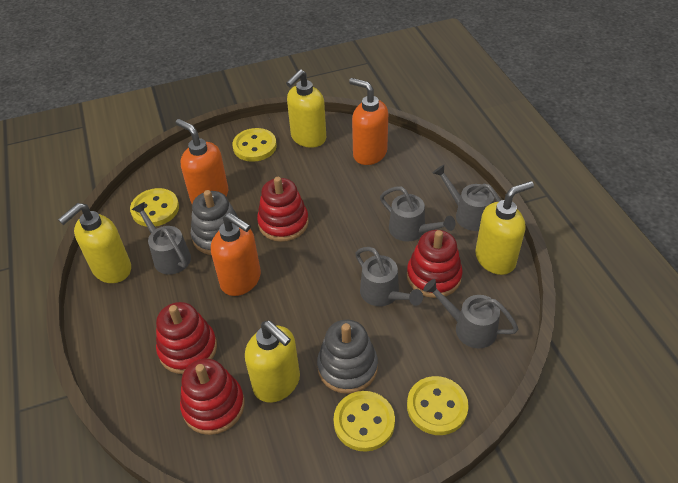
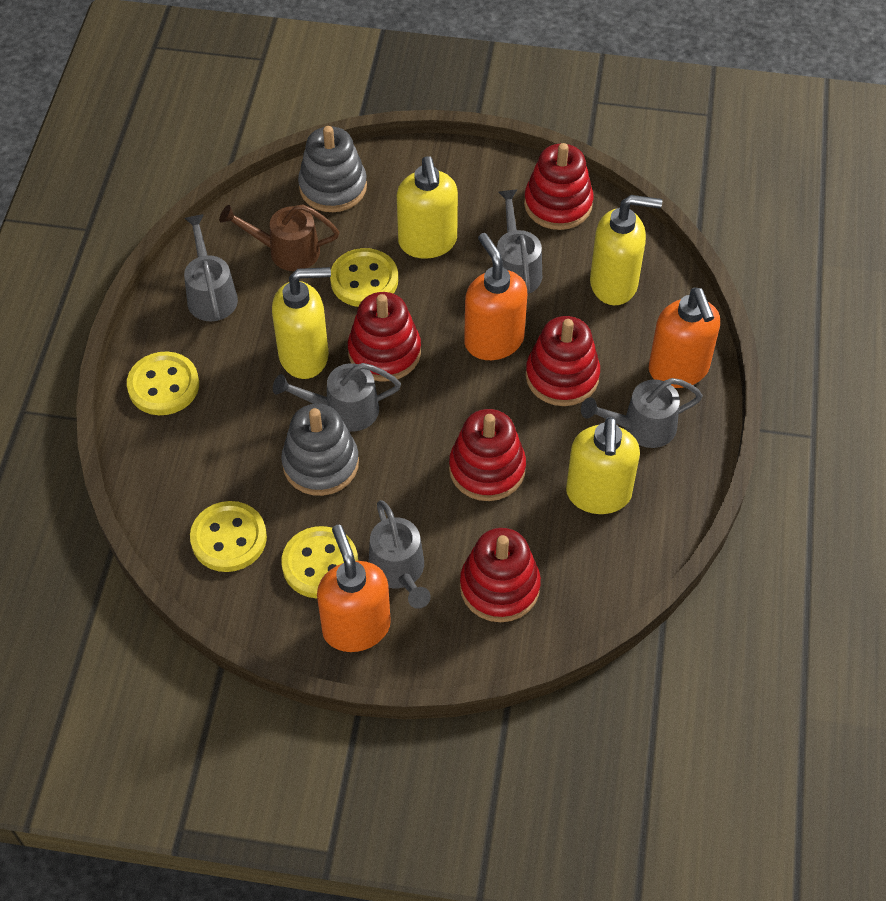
brown watering can: none = 0 -> [219,205,339,271] = 1
red stacking toy: [156,302,217,374] [180,359,245,435] [257,177,309,242] [407,230,463,298] = 4 -> [348,292,421,382] [449,409,526,501] [460,528,541,622] [524,143,593,230] [526,316,600,406] = 5

